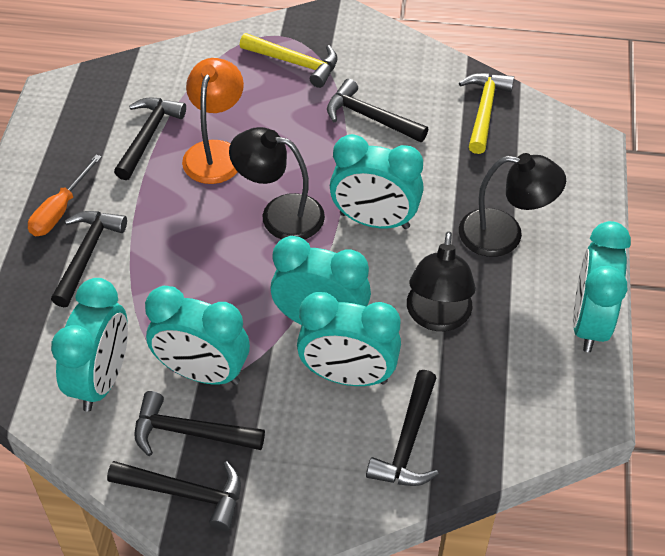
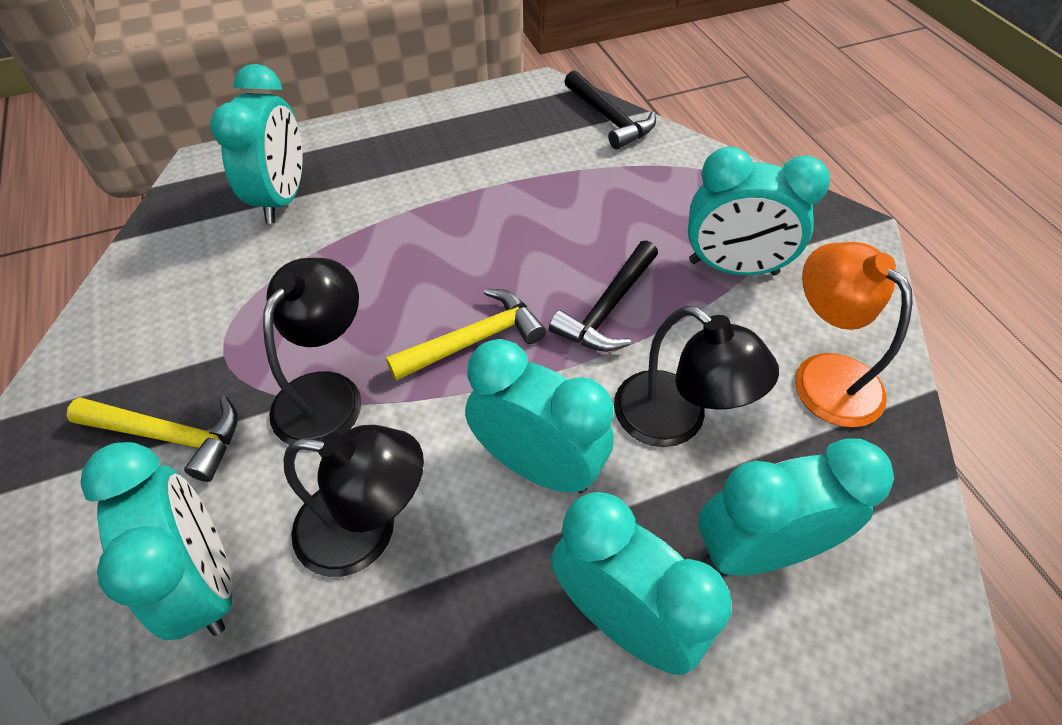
black hammer: [51,211,127,307] [107,461,241,531] [114,98,186,180] [134,391,265,456] [327,79,428,142] [366,370,439,486] = 6 -> [549,240,658,352] [564,70,656,149] = 2
orange screwdriver: [28,155,102,236] = 1 -> none = 0

